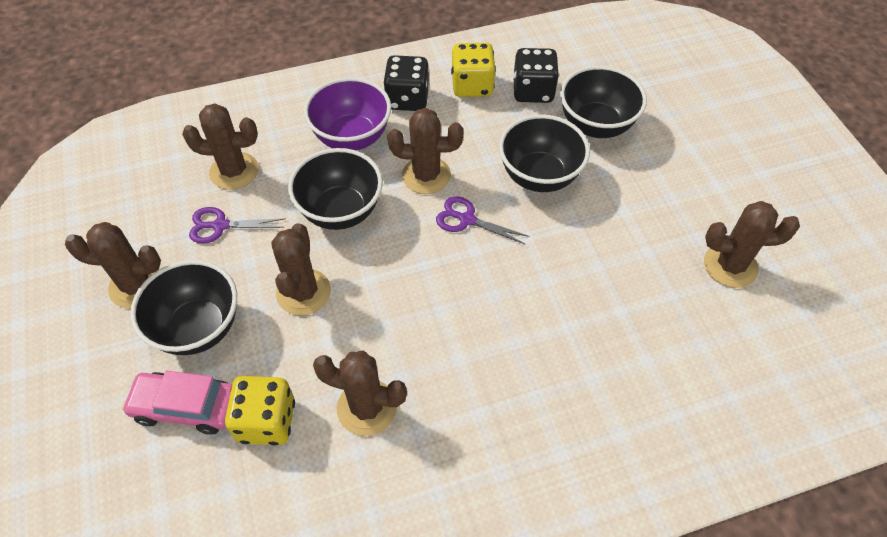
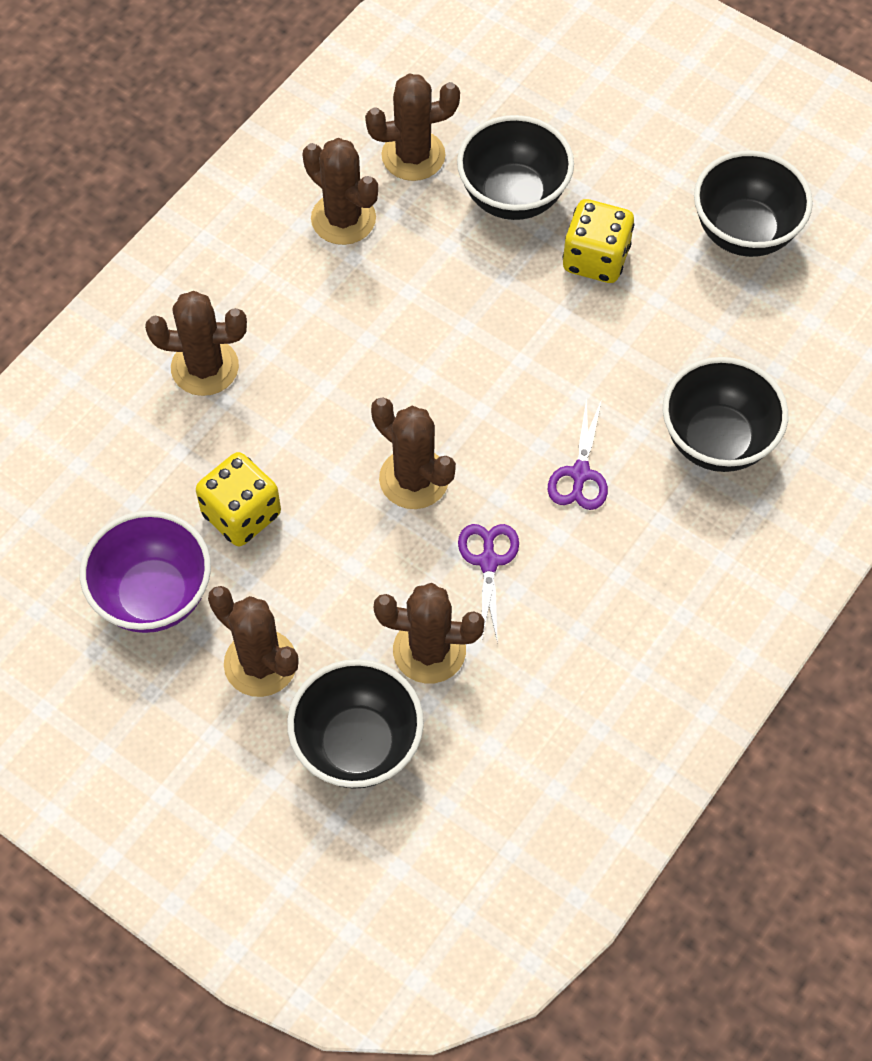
black dice: [383,55,430,111] [513,48,559,103] = 2 -> none = 0
pink car: [122,371,232,435] = 1 -> none = 0

